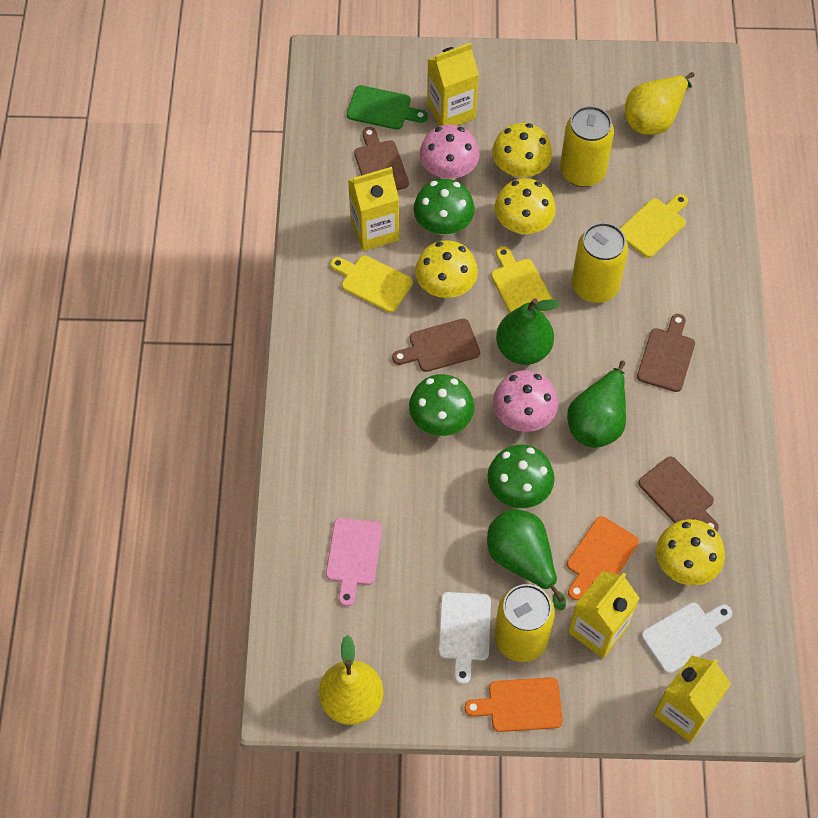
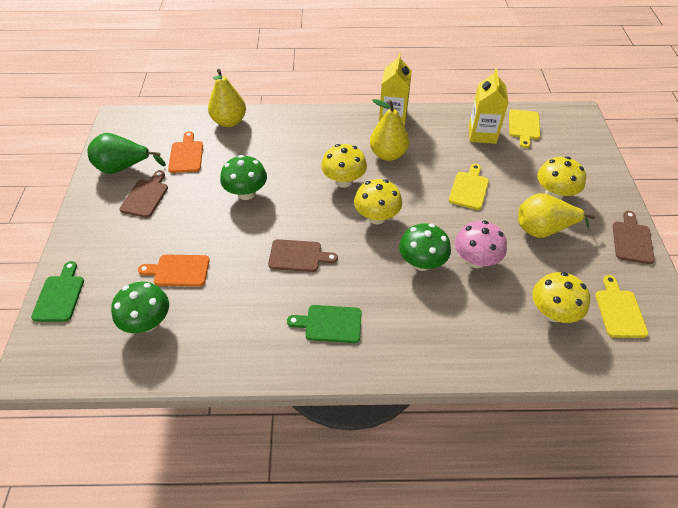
brown cutting board: [354,127,409,190] [392,319,480,372] [637,314,695,392] [639,457,719,532] = 4 -> [119,170,168,218] [268,239,338,272] [613,211,655,264] = 3
green cutting board: [347,85,428,130] = 1 -> [31,261,84,322] [287,305,362,343] = 2
green pear: [487,509,566,610] [496,298,560,365] [567,361,626,448] = 3 -> [88,133,166,174] = 1
pink cutting board: [326,518,382,607] = 1 -> none = 0
pink mushroom: [419,124,480,180] [493,370,558,432] = 2 -> [455,221,507,268] = 1
white cutting board: [438,592,491,684] [641,603,732,674] = 2 -> none = 0
yellow can: [494,584,555,662] [560,106,614,187] [572,223,628,303] = 3 -> none = 0
yellow carton: [348,167,399,251] [427,42,479,126] [568,571,640,658] [654,655,731,742] = 4 -> [379,53,412,126] [469,69,508,144] = 2
yellow pear: [319,635,383,725] [625,72,694,135] = 2 -> [208,69,246,127] [370,99,409,161] [518,193,595,238] = 3

